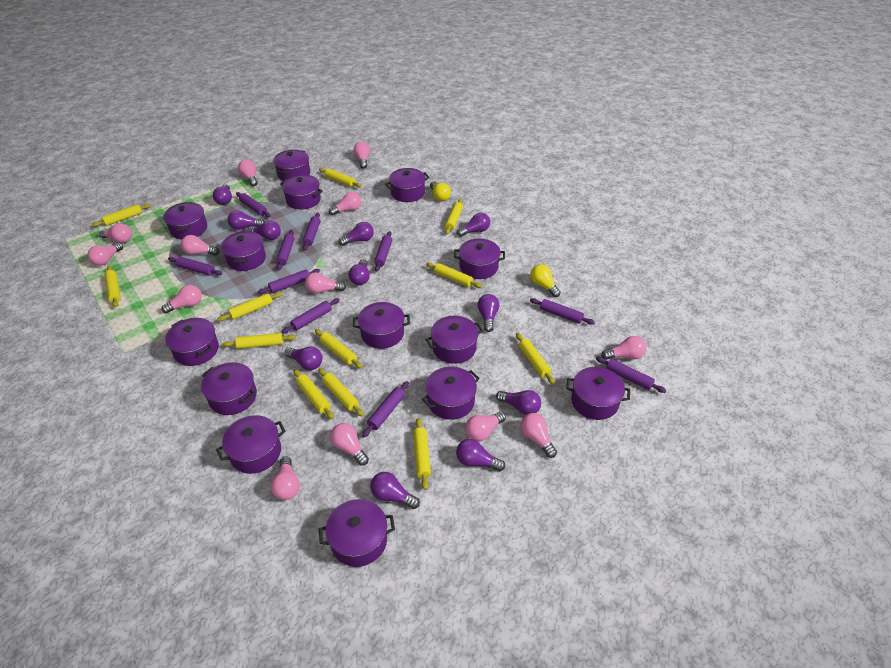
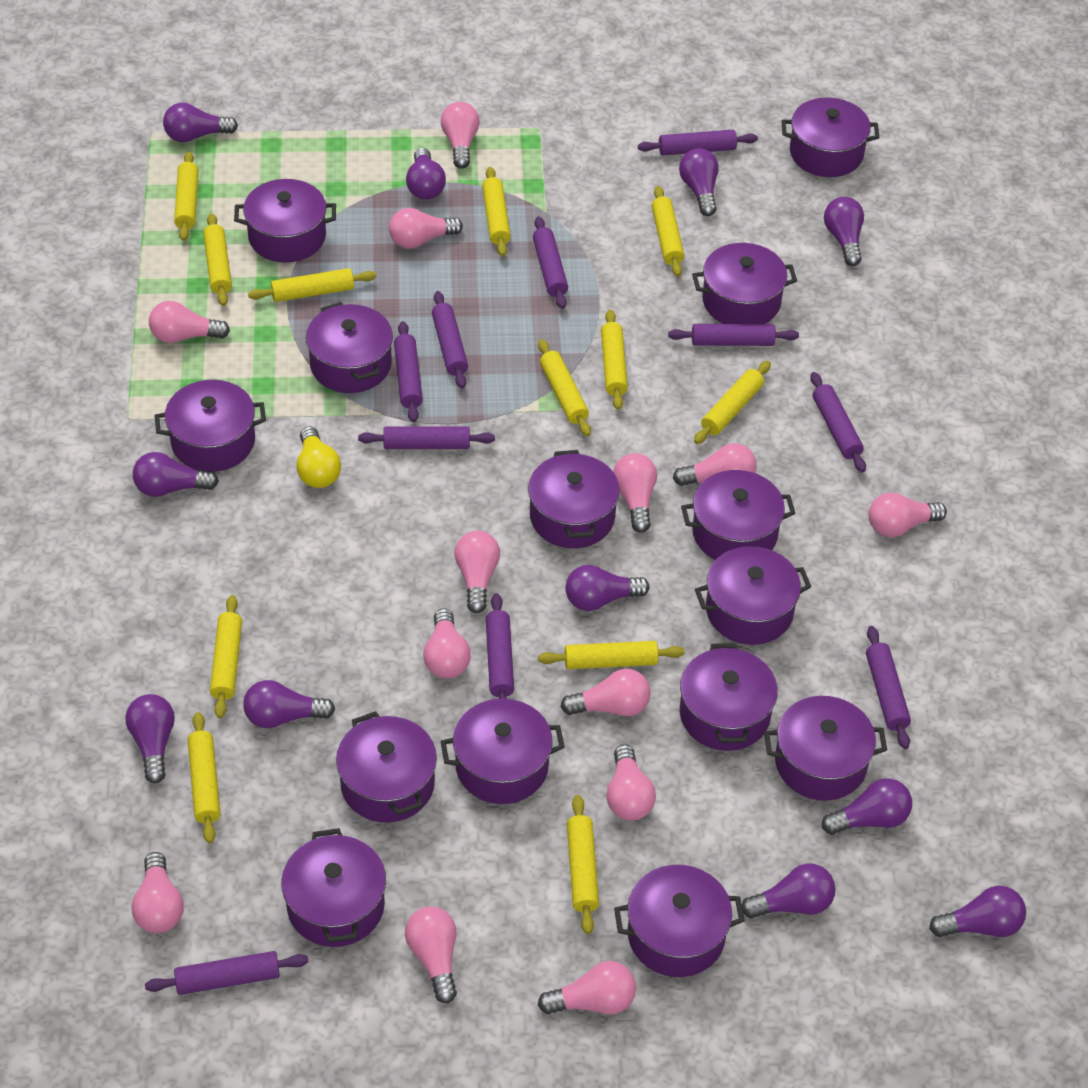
yellow light bulb: [430,182,451,201] [530,264,561,297] = 2 -> [297,426,341,488] = 1

